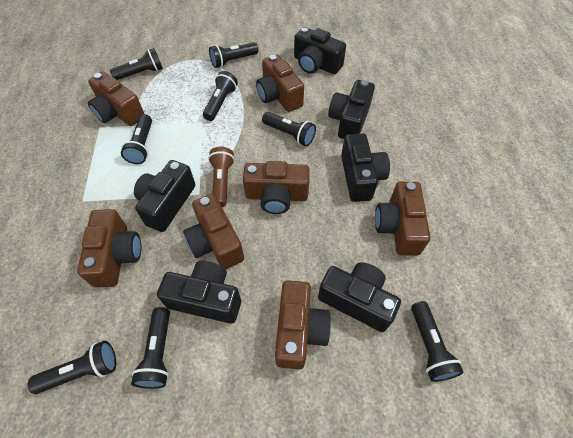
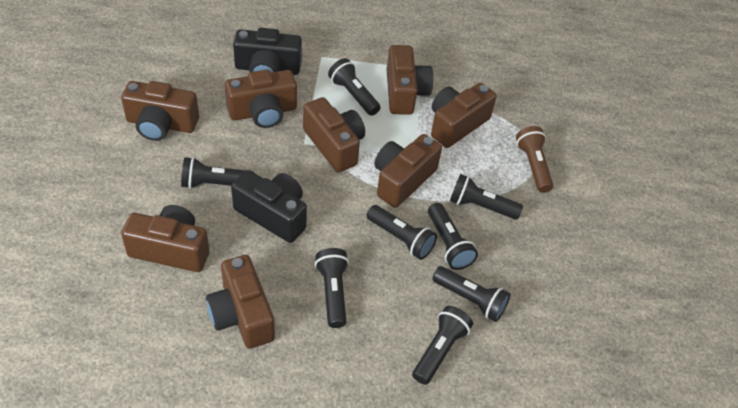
black camera: [134,160,195,232] [157,261,241,323] [294,27,346,74] [318,263,401,332] [328,80,375,139] [341,133,390,202] = 6 -> [231,170,307,243] [233,28,302,75] = 2
brown camera: [77,209,141,287] [88,72,144,126] [183,194,244,269] [243,161,310,214] [256,54,304,112] [275,280,331,369] [375,182,430,256] = 7 -> [121,81,199,141] [121,205,210,272] [206,255,275,349] [225,69,297,128] [303,97,365,173] [375,134,442,208] [386,45,433,115] [431,83,497,148] = 8

